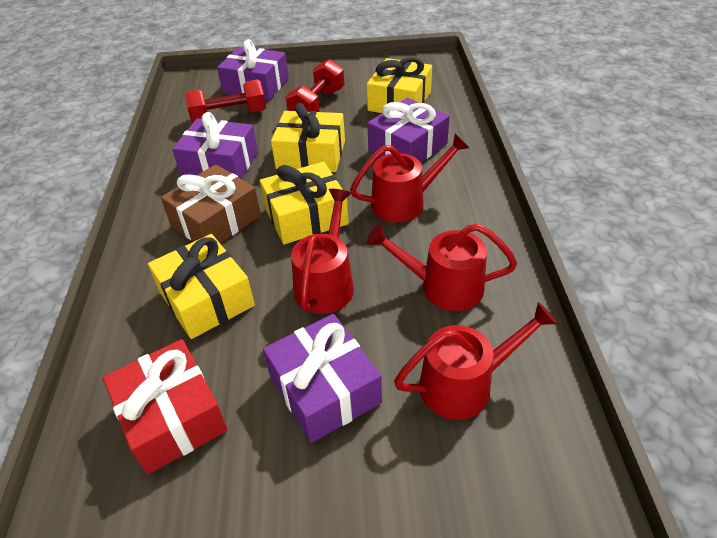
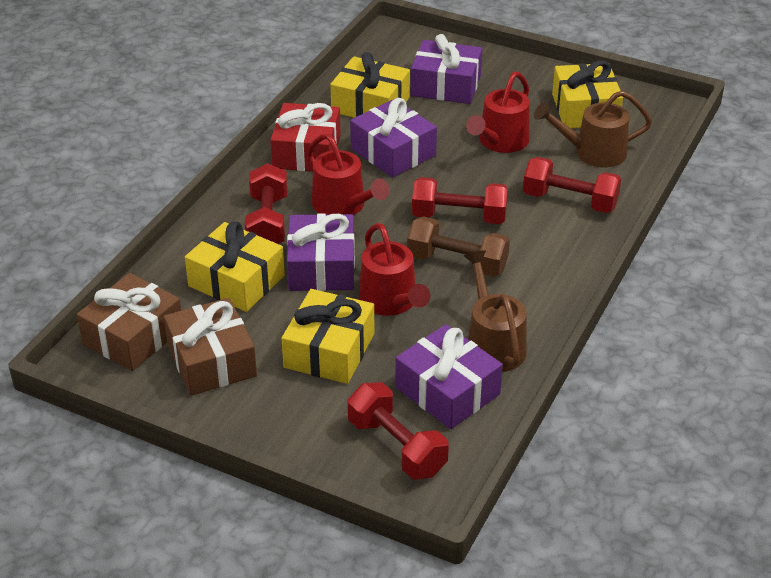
brown dumbbell: none = 0 -> [407,216,510,277] = 1
brown gift: [161,164,261,244] = 1 -> [77,273,181,371] [164,298,257,396] = 2
brown watering can: none = 0 -> [464,250,526,372] [534,91,652,167] = 2
red dumbbell: [184,80,266,122] [286,59,345,112] = 2 -> [245,163,288,244] [348,382,449,479] [412,177,508,224] [523,157,621,213] = 4
red watering can: [291,189,354,314] [350,133,469,222] [366,224,517,311] [394,302,558,420] = 4 -> [307,133,390,215] [359,223,430,316] [466,72,530,153] = 3

